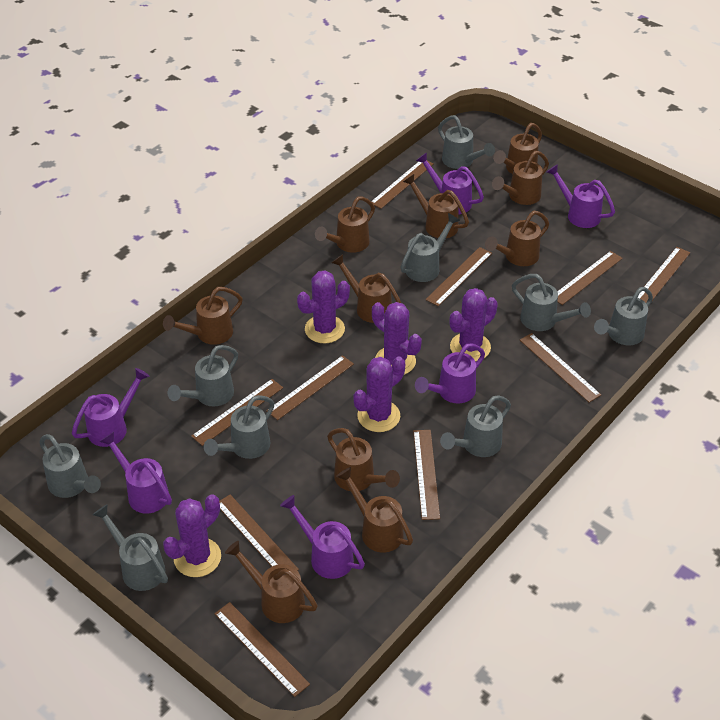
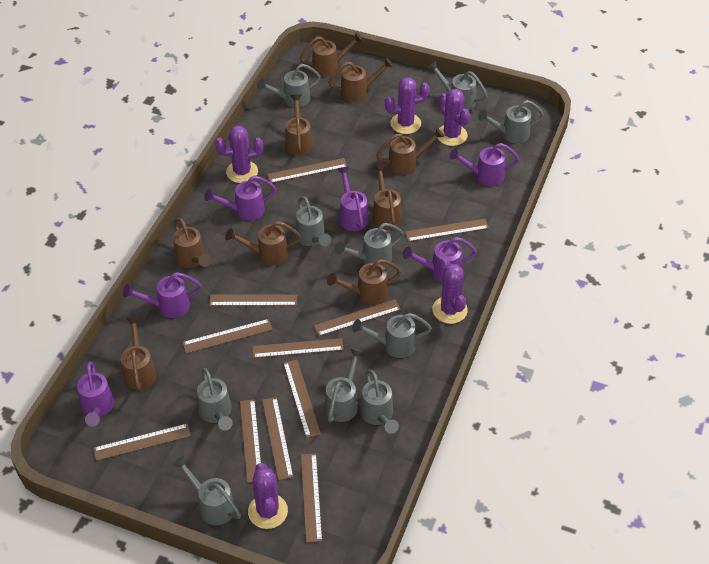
brown ruler: [191,379,283,446] [214,602,310,697] [219,494,299,571] [266,355,354,420] [371,161,434,209] [413,430,440,520] [425,247,492,306] [520,333,601,402] [557,251,623,305] [637,247,690,303] = 10 -> [93,423,191,461] [182,319,273,353] [209,294,297,306] [240,399,261,483] [252,338,344,358] [262,397,293,480] [267,158,347,183] [283,360,321,438] [301,453,322,543] [314,299,401,336] [405,219,489,242] = 11
brown watering can: [163,287,243,345] [225,541,318,623] [315,196,375,253] [327,428,400,491] [331,254,401,323] [336,467,413,553] [403,174,469,238] [485,211,549,266] [492,151,549,205] [493,123,542,174] = 10 -> [121,317,156,391] [173,218,211,268] [225,221,301,266] [285,94,313,156] [300,32,363,77] [327,259,402,305] [328,58,393,102] [372,164,402,229] [376,128,444,175] = 9
grey watering can: [39,434,101,498] [92,504,168,591] [168,345,238,407] [204,395,275,459] [401,213,460,282] [438,115,495,169] [440,395,511,457] [512,274,591,331] [594,287,653,345] = 9 -> [172,456,241,525] [197,368,233,431] [257,64,321,107] [295,197,331,246] [324,348,364,422] [335,223,404,268] [352,313,432,358] [360,370,399,434] [428,61,488,110] [478,100,544,143] = 10

